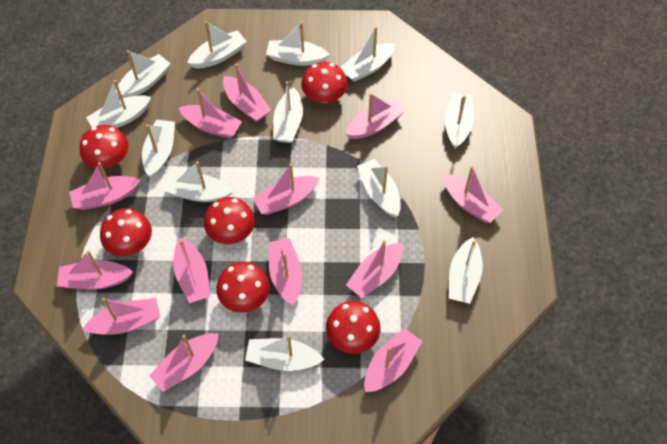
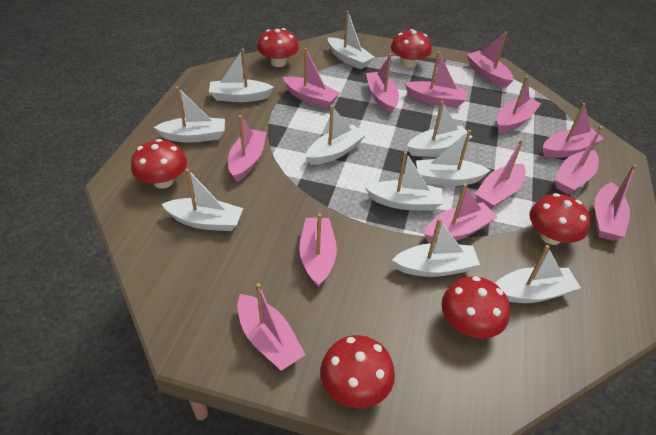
white boat: [86,80,151,128] [116,50,171,98] [142,120,175,178] [163,161,234,202] [187,21,247,68] [245,335,325,371] [266,22,330,66] [273,81,303,143] [340,27,395,82] [357,159,401,217] [445,93,474,149] [448,237,483,304] = 12 -> [154,86,225,143] [162,169,243,231] [209,48,274,102] [306,105,366,165] [328,11,374,70] [365,151,443,211] [392,218,480,277] [407,101,472,156] [416,130,490,186] [495,245,581,303] = 10

